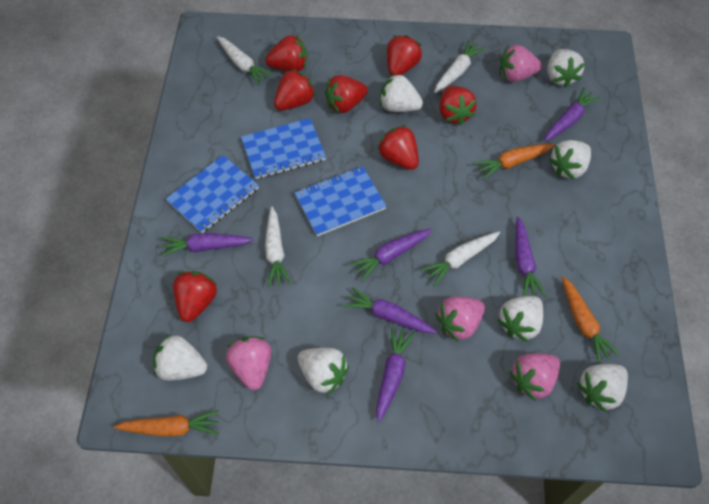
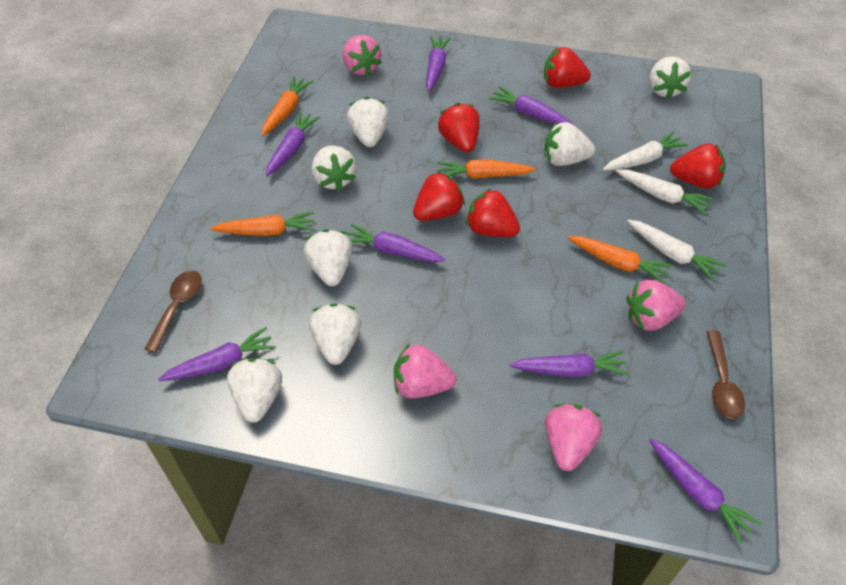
blue notebook: [166,155,259,233] [241,118,326,179] [294,166,387,236] = 3 -> none = 0
brown spoon: none = 0 -> [144,271,202,353] [707,330,745,419] = 2
orange carrot: [114,410,219,437] [474,144,555,179] [562,277,620,364] = 3 -> [210,211,315,236] [261,76,313,136] [437,159,536,179] [568,236,673,284] = 4
purple carrot: [161,233,253,257] [343,287,437,333] [349,228,432,281] [376,327,415,422] [515,217,546,297] [544,87,601,141] = 6 -> [158,327,276,381] [266,111,320,176] [346,224,446,262] [426,36,451,92] [489,86,575,126] [510,351,629,377] [649,438,762,544] = 7
red strawberry: [173,271,217,322] [265,35,307,71] [274,69,316,110] [325,75,368,113] [377,125,419,170] [387,35,422,76] [439,86,477,125] = 7 -> [413,171,465,221] [438,103,480,152] [466,188,520,237] [544,47,591,88] [670,143,726,188] = 5
white carrot: [217,36,273,86] [265,207,291,287] [420,231,500,286] [434,40,485,93] = 4 -> [603,131,688,171] [616,169,714,215] [627,220,726,281] = 3

